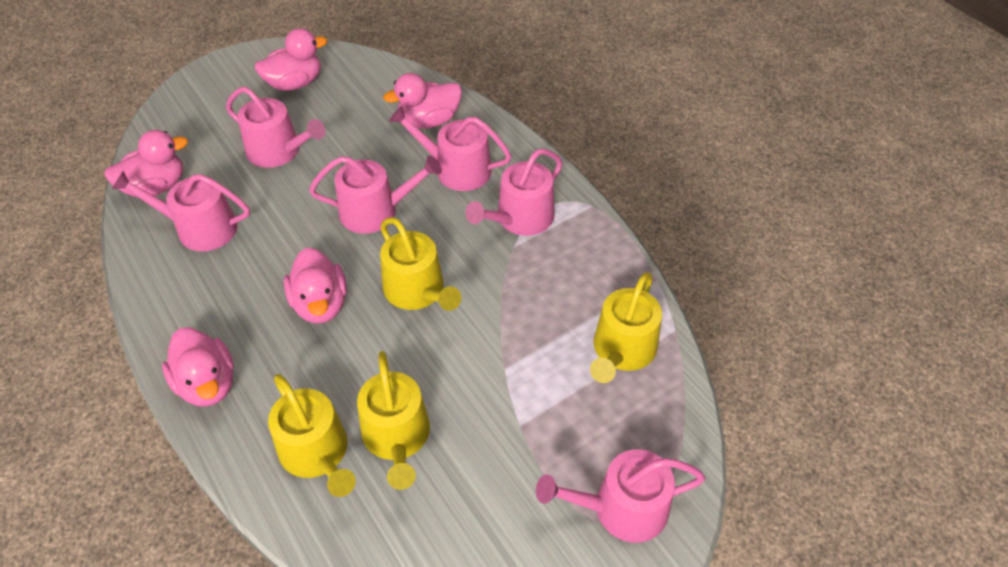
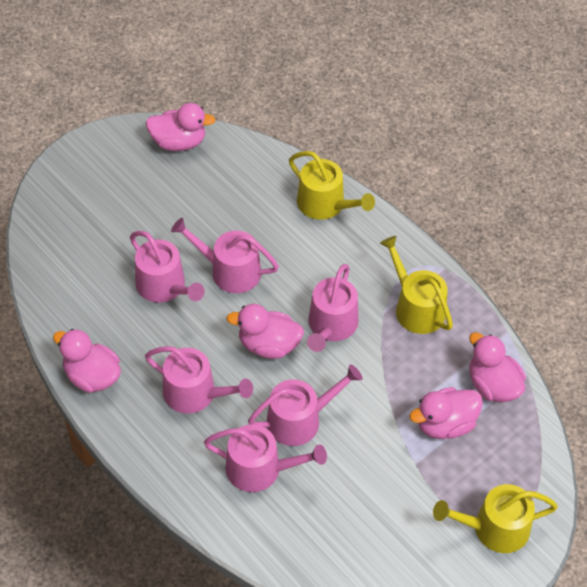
yellow watering can: [268,374,356,497] [357,351,430,490] [380,217,461,311] [590,272,662,383] = 4 -> [289,151,375,220] [380,236,453,334] [433,484,558,553] = 3

